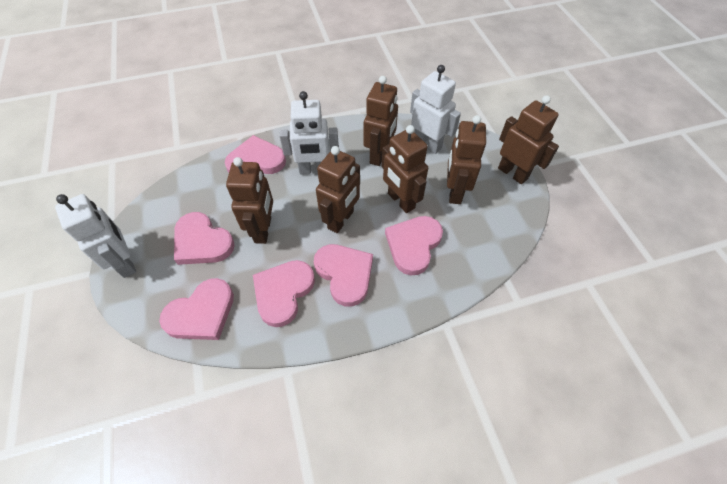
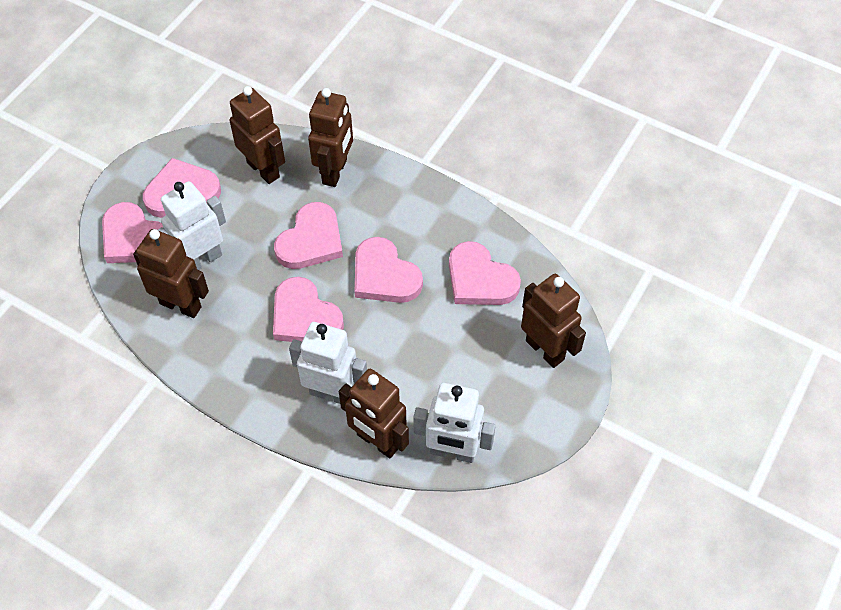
brown robot: [226,157,273,244] [316,146,360,233] [364,76,398,166] [382,125,428,213] [447,115,486,204] [498,95,559,184] = 6 -> [133,229,209,318] [230,86,285,184] [308,88,353,187] [339,369,409,458] [521,274,586,368] = 5

